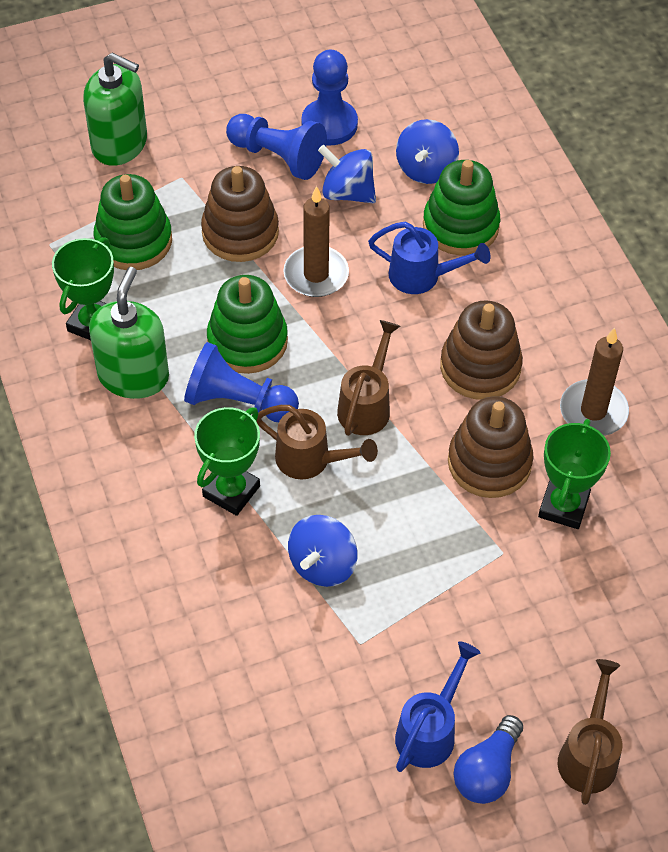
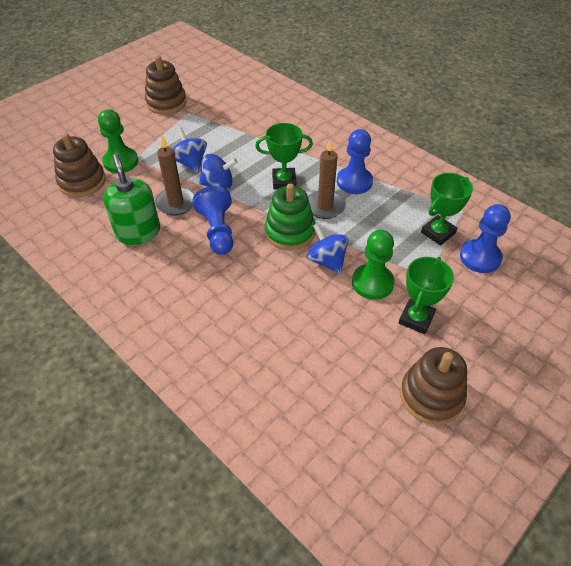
blue light bulb: [453,715,523,804] = 1 -> none = 0
blue watering can: [368,222,490,294] [395,641,480,772] = 2 -> none = 0
brown watering can: [256,405,378,479] [337,320,400,436] [558,659,622,805] = 3 -> none = 0
green pawn: none = 0 -> [98,109,138,173] [352,230,395,300] = 2
green soap dispenser: [83,53,147,166] [89,267,169,399] = 2 -> [103,154,160,245] = 1
green stacking toy: [93,174,172,270] [207,275,288,374] [423,160,500,255] = 3 -> [265,183,315,250] = 1

